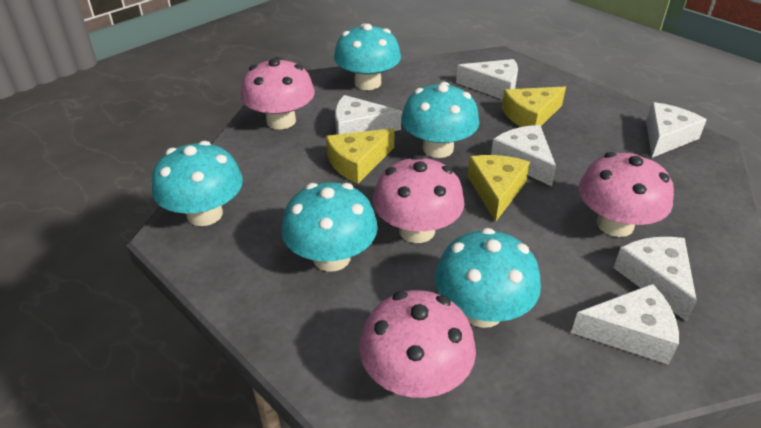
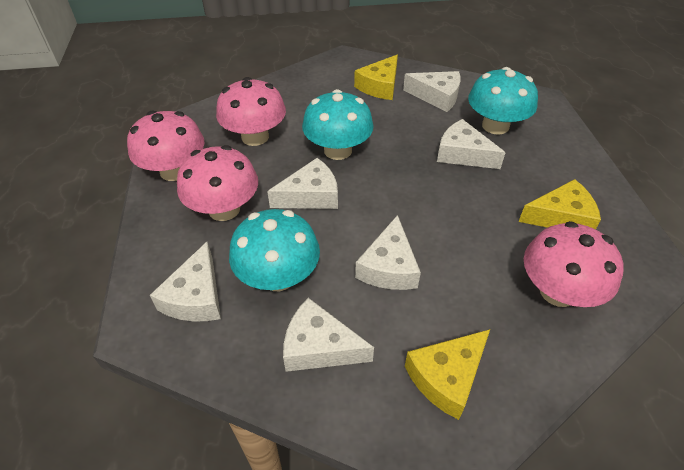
turquoise mushroom: [152,141,243,226] [281,182,378,272] [334,24,401,90] [401,82,479,158] [435,228,541,328] = 5 -> [229,209,320,291] [302,89,374,160] [468,67,538,135] = 3

